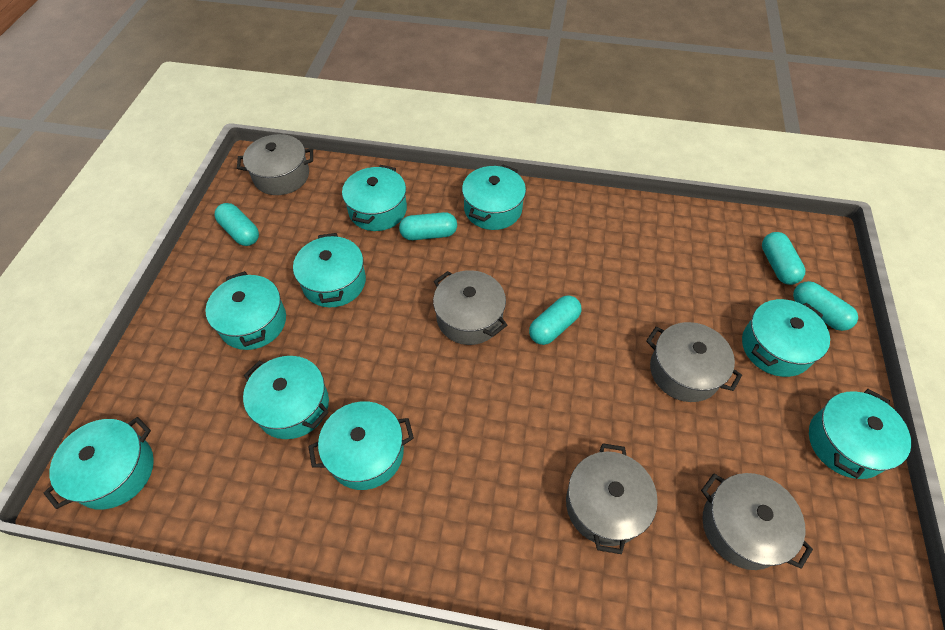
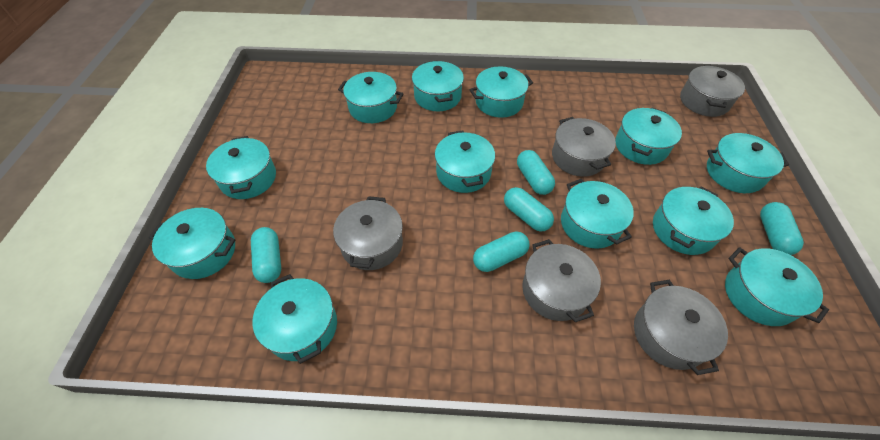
turquoise pot: [44,417,154,510] [205,271,286,350] [243,356,329,439] [293,233,366,308] [308,401,414,490] [342,165,407,231] [462,165,526,230] [742,299,830,377] [809,389,911,479] = 9 -> [149,208,235,279] [206,136,276,199] [252,274,337,364] [338,72,403,123] [412,60,464,111] [435,130,495,193] [469,66,533,118] [561,179,634,249] [615,108,682,165] [653,187,734,255] [707,133,789,193] [725,247,829,326] = 12

